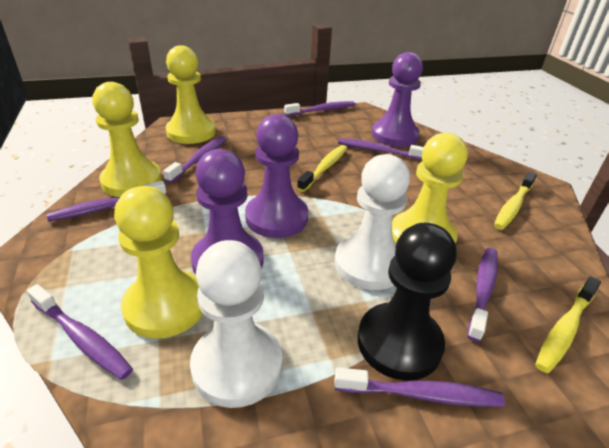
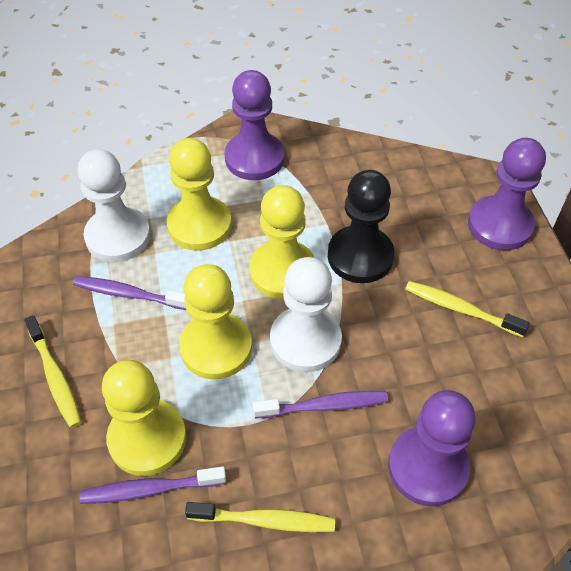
purple toothbrush: [27,284,133,380] [46,181,166,221] [163,136,227,183] [284,101,355,116] [334,367,505,407] [338,138,424,160] [467,248,498,342] = 7 -> [73,276,186,310] [80,467,226,504] [253,391,388,418] = 3

